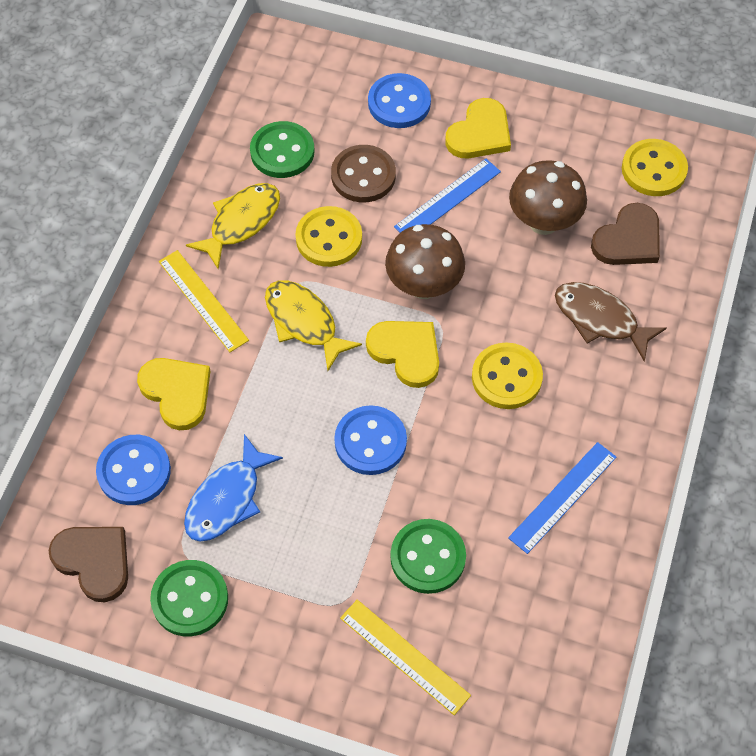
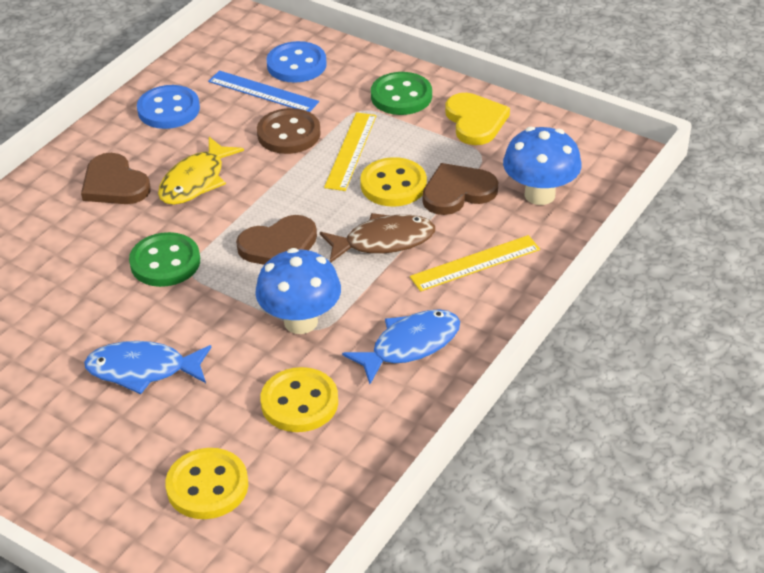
blue button: [96,435,171,505] [334,405,407,475] [368,73,431,128] = 3 -> [137,85,200,129] [266,41,327,83] = 2
blue fish: [184,434,283,542] = 1 -> [84,341,211,394] [342,309,460,384] = 2
blue mushroom: none = 0 -> [255,248,341,334] [503,127,582,205] = 2
blue ruler: [394,159,501,233] [508,442,616,554] = 2 -> [208,70,319,112] = 1
brown heart: [48,527,128,602] [591,203,660,265] = 2 -> [81,153,150,204] [236,215,317,265] [422,163,498,215] = 3
brown mushroom: [385,224,465,299] [509,160,587,235] = 2 -> none = 0
green button: [150,560,228,636] [250,121,315,178] [390,519,466,594] = 3 -> [129,232,200,287] [371,72,432,115] = 2
yellow fish: [186,183,280,269] [265,281,362,371] = 2 -> [158,137,244,205] = 1
yellow heart: [137,358,211,430] [366,321,439,388] [445,98,511,158] = 3 -> [445,93,510,145] = 1

